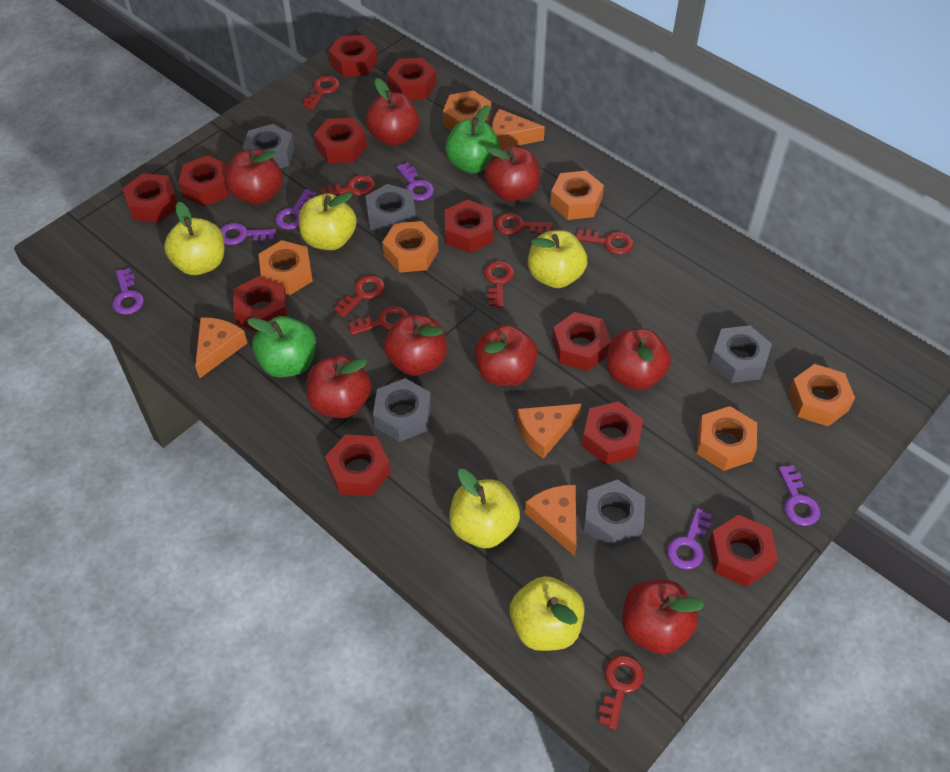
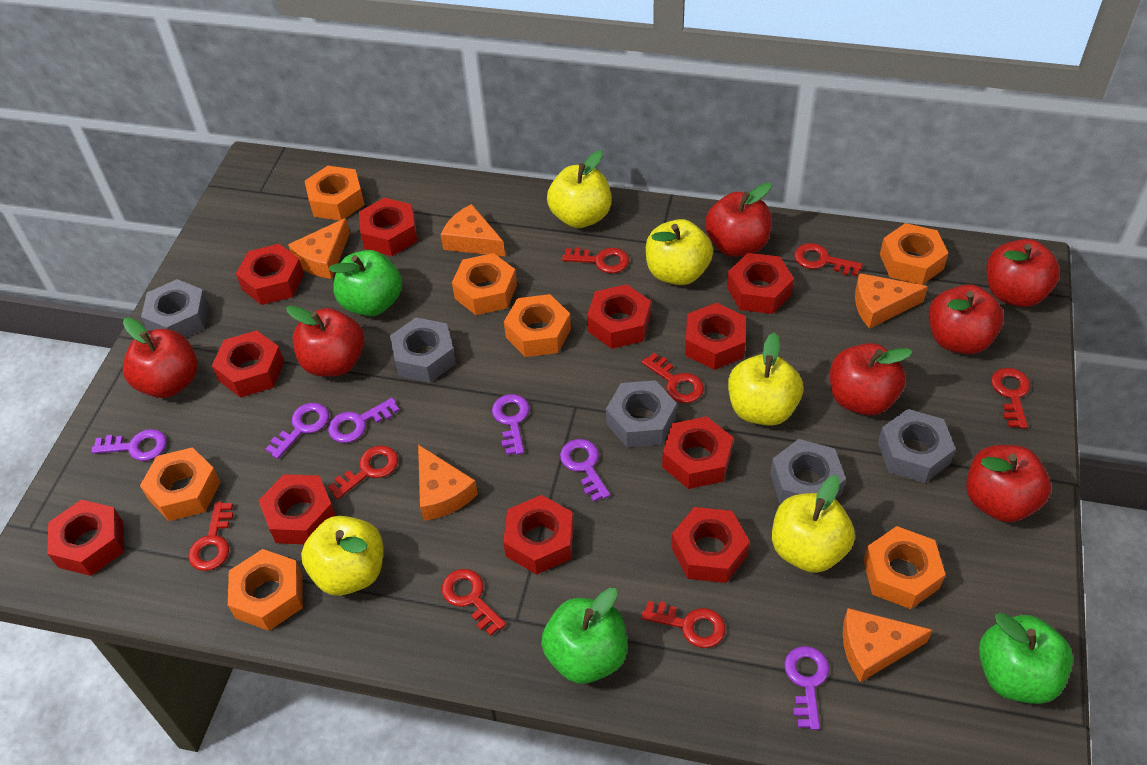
green apple: [247,316,316,378] [445,105,500,174] = 2 -> [329,250,402,316] [541,588,627,684] [979,612,1073,704] = 3
orange cheese: [195,318,247,378] [492,109,545,149] [517,404,581,459] [525,485,577,556] = 4 -> [288,218,350,279] [418,445,478,521] [441,204,505,256] [843,608,932,682] [855,273,928,329] = 5
orange nut: [259,240,313,295] [382,221,438,273] [443,90,491,131] [550,171,604,220] [697,406,757,471] [788,364,855,426] = 6 -> [140,447,221,521] [228,549,303,631] [305,166,365,220] [452,253,517,315] [504,294,571,357] [863,526,945,609] [880,223,948,285] = 7
red apple: [226,149,283,205] [307,355,372,418] [366,78,419,146] [384,314,447,376] [474,325,538,386] [485,146,540,202] [607,328,671,390] [622,580,704,655] = 8 -> [123,318,198,398] [286,305,364,377] [705,183,772,257] [830,343,913,415] [929,284,1004,354] [966,445,1051,522] [987,239,1060,307] = 7

